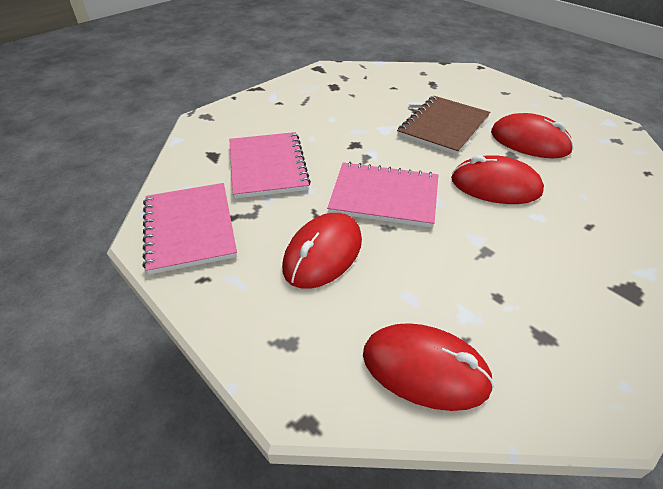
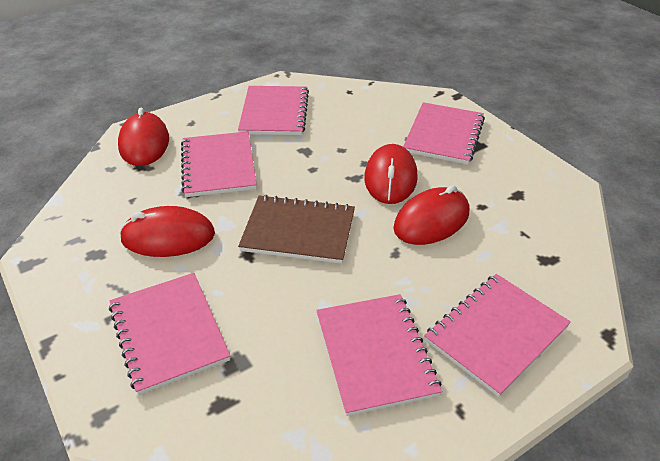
pink notebook: [143,183,237,275] [229,132,311,199] [327,162,438,228] = 3 -> [109,273,230,395] [181,131,257,197] [238,86,309,135] [316,294,442,416] [403,102,485,165] [424,274,571,397] = 6

